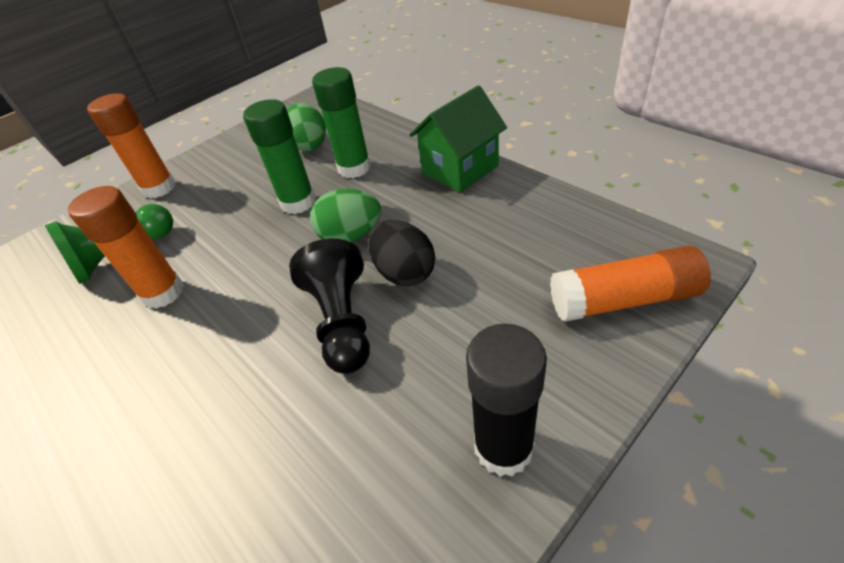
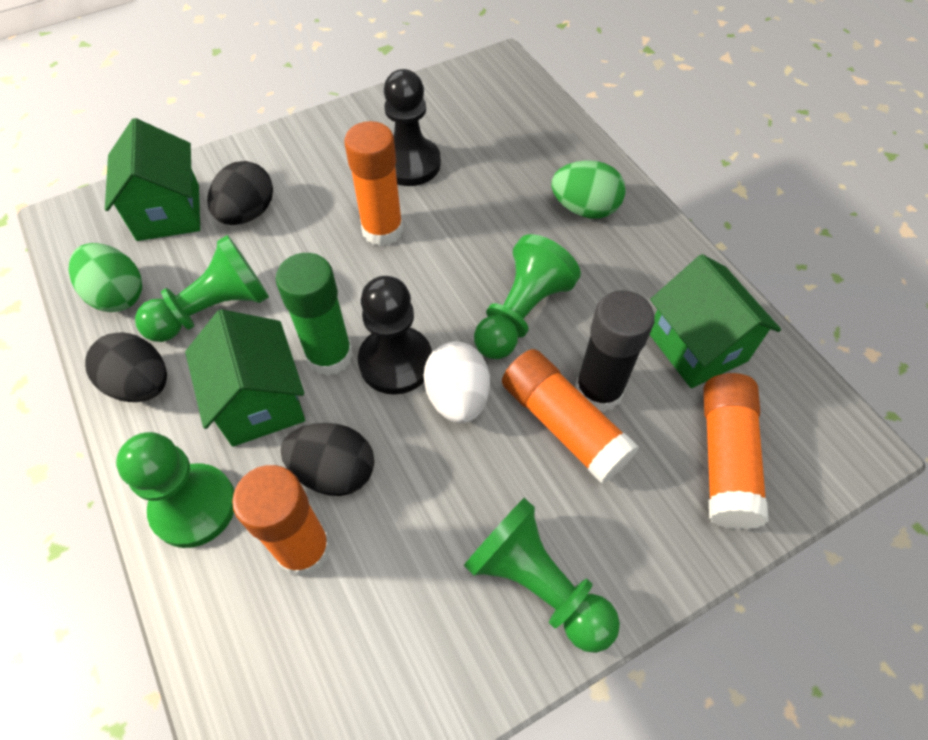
black egg: [368,220,435,286] = 1 -> [85,332,167,402] [207,161,273,225] [281,423,374,496] = 3
black pawn: [289,238,370,374] = 1 -> [358,276,432,395] [384,69,441,186] = 2
green glue stick: [243,99,316,214] [312,67,371,178] = 2 -> [276,253,353,376] = 1
green house: [409,85,507,193] = 1 -> [105,118,200,241] [185,309,305,447] [650,254,781,388] = 3
green pawn: [44,204,173,284] = 1 -> [116,432,235,548] [135,235,269,342] [463,498,620,653] [474,234,581,359] = 4
orange glue stick: [68,186,184,309] [87,93,176,198] [550,246,711,322] = 3 -> [232,465,331,577] [344,121,403,246] [502,349,639,484] [703,373,769,529] = 4
white egg: none = 0 -> [424,341,490,423] = 1

